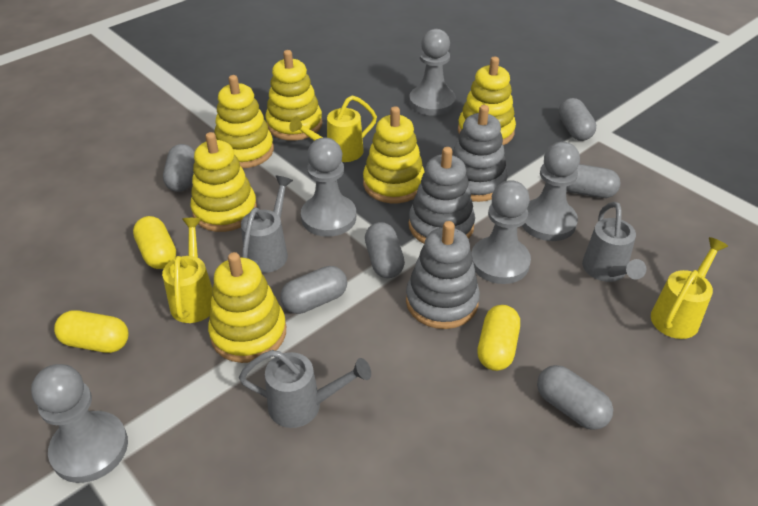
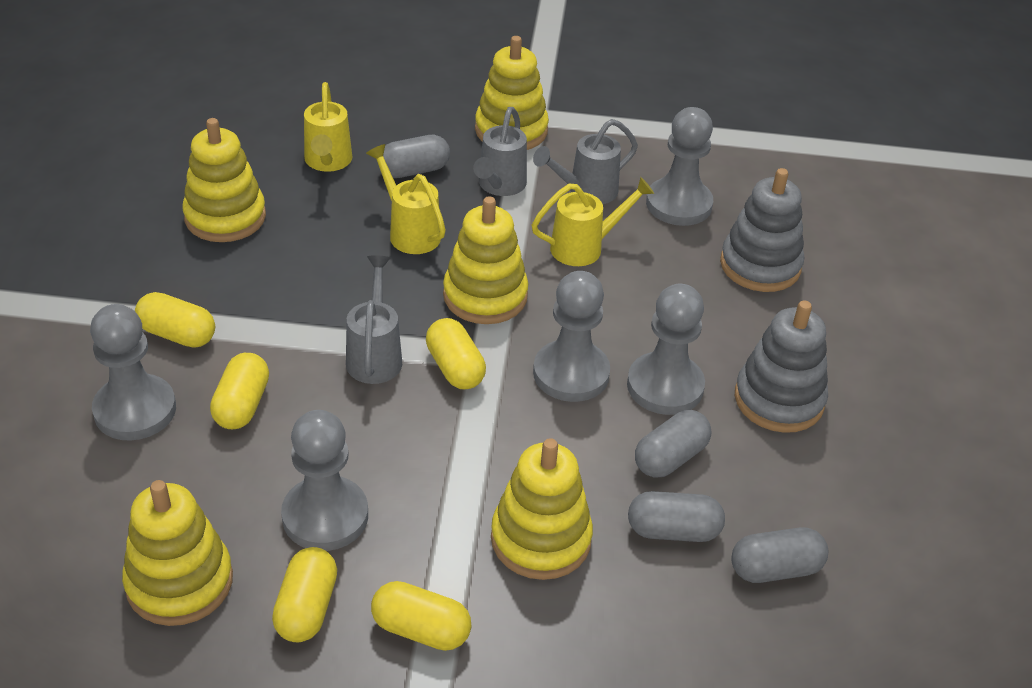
grey capsule: [163,144,195,192] [280,266,347,314] [365,222,405,278] [537,365,613,430] [558,98,596,141] [566,164,620,198] = 6 -> [383,135,450,178] [628,491,725,542] [635,410,711,478] [731,527,828,583] = 4
grey stacking toy: [406,221,480,329] [409,147,475,244] [452,105,508,202] = 3 -> [720,168,804,292] [735,300,828,433] = 2
yellow capsule: [54,310,128,353] [133,216,176,269] [477,305,520,371] = 3 -> [135,292,215,348] [210,353,269,429] [272,547,337,642] [371,581,471,651] [426,318,486,389] = 5
yellow stacking toy: [190,132,257,232] [208,252,286,363] [215,75,274,168] [265,50,322,141] [363,106,425,203] [458,57,516,145] = 6 -> [122,480,233,626] [182,118,266,242] [443,196,528,324] [475,36,549,150] [491,438,593,580] = 5

